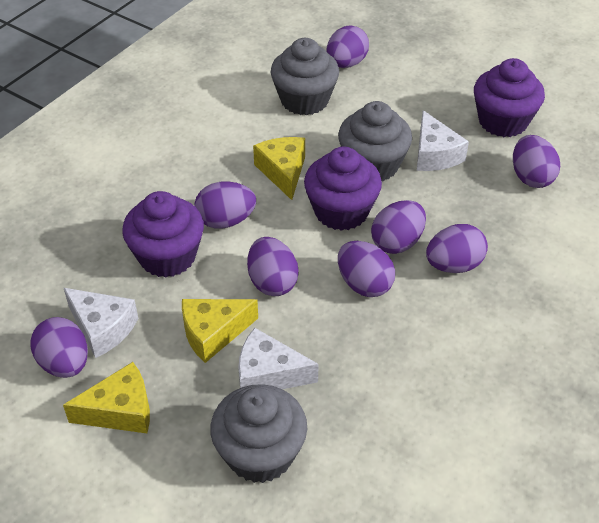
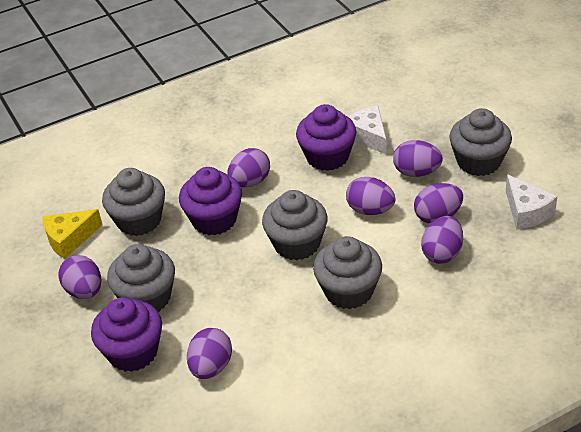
grey cupcake: [210,384,307,483] [271,38,339,115] [338,101,412,181] = 3 -> [102,168,165,236] [107,244,175,312] [262,190,328,260] [313,236,382,309] [449,108,512,176] = 5
purple egg: [30,317,88,378] [194,181,256,229] [247,237,299,296] [326,25,369,68] [338,241,395,297] [371,200,426,254] [426,224,488,273] [513,135,560,188] = 8 -> [58,255,101,299] [187,328,232,379] [227,148,270,188] [346,177,395,215] [393,140,443,177] [414,183,463,224] [421,216,463,264] = 7
white cheese: [64,288,138,358] [238,328,319,389] [417,110,469,171] = 3 -> [348,106,386,154] [506,174,557,230] = 2
yellow cheese: [63,362,150,433] [182,299,258,363] [253,137,305,200] = 3 -> [43,209,102,259] = 1

